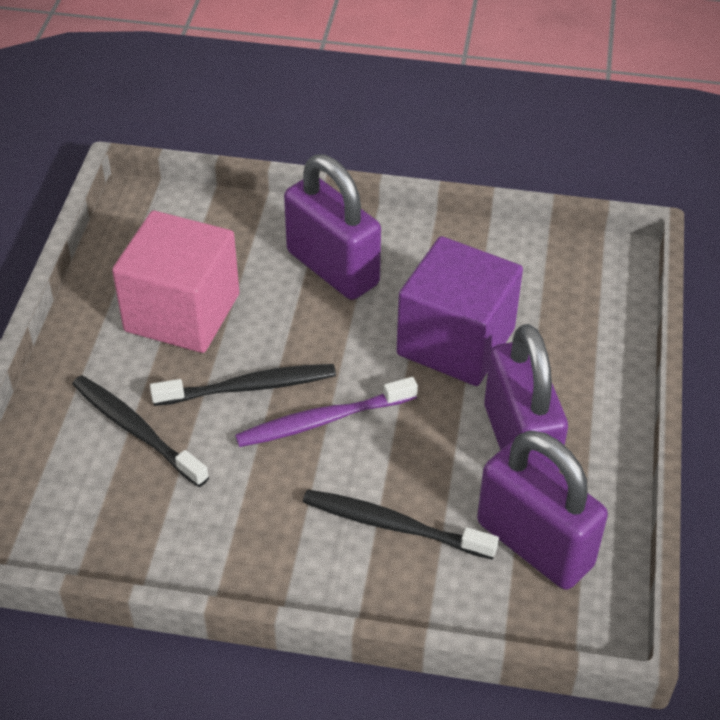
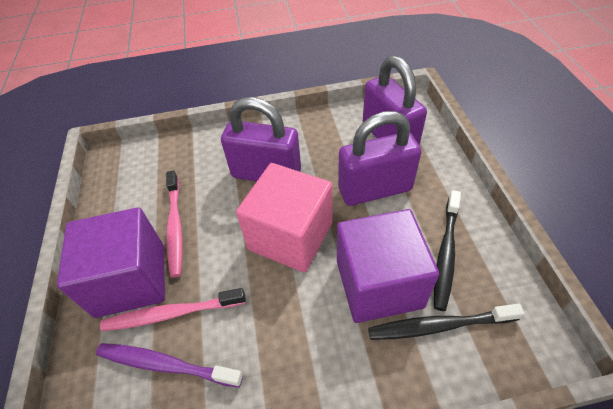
black toothbrush: [72,375,209,487] [150,364,336,406] [303,489,499,560] = 3 -> [368,304,524,340] [434,190,461,311] = 2
pink toothbrush: none = 0 -> [100,288,246,331] [166,170,183,278] = 2
purple cube: [397,236,523,386] = 1 -> [57,207,165,318] [337,209,439,323] = 2

